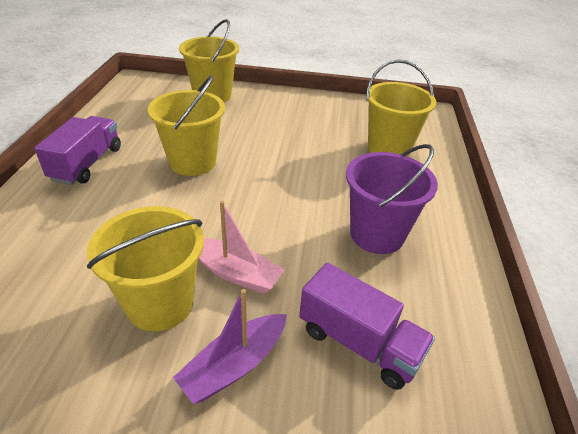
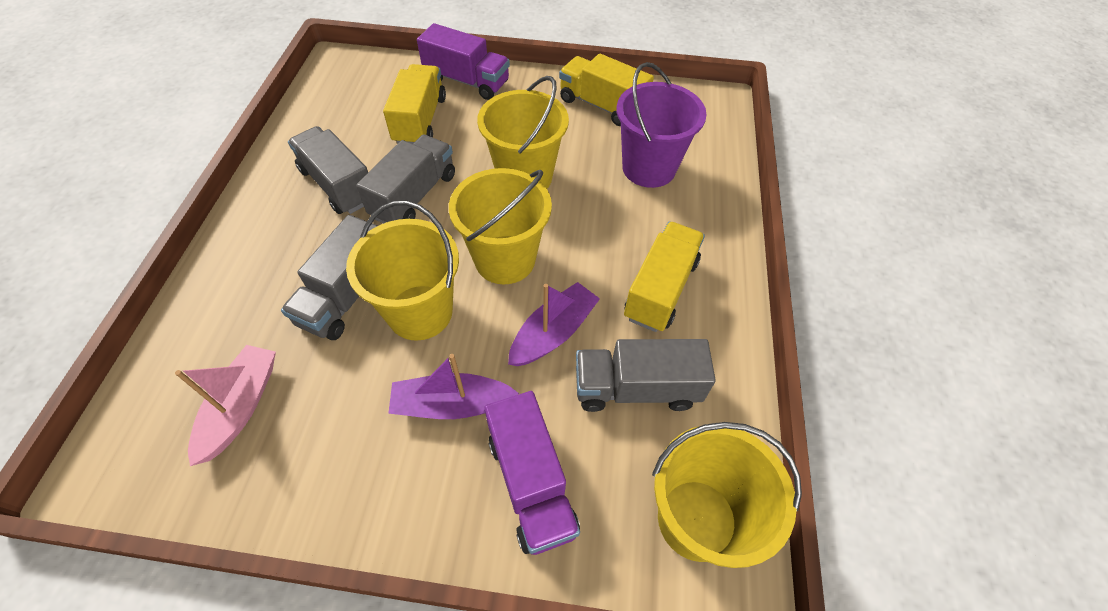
grey truck: none = 0 -> [281,215,377,340] [288,126,368,214] [356,134,455,224] [576,339,716,412] = 4
purple boat: [173,289,287,404] = 1 -> [388,354,519,419] [508,282,600,366] = 2
yellow truck: none = 0 -> [383,64,446,144] [559,54,654,126] [624,221,705,332] = 3

